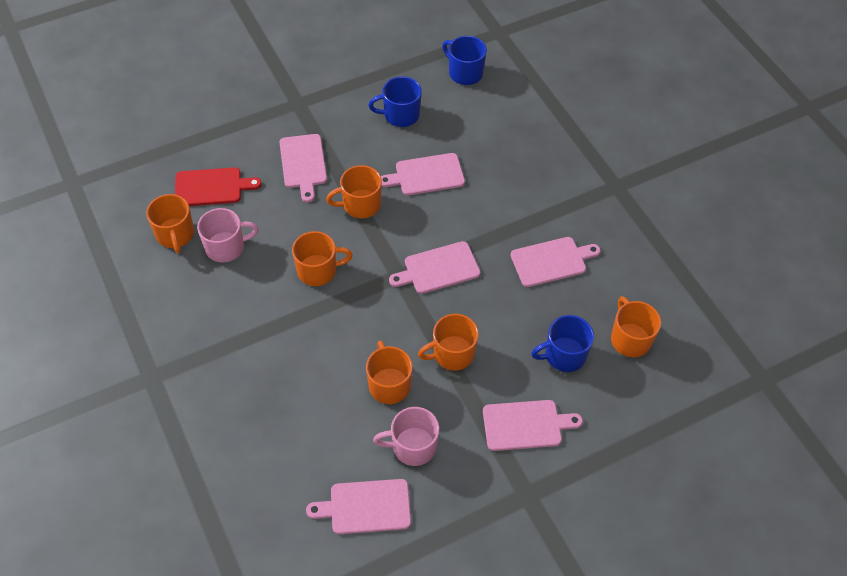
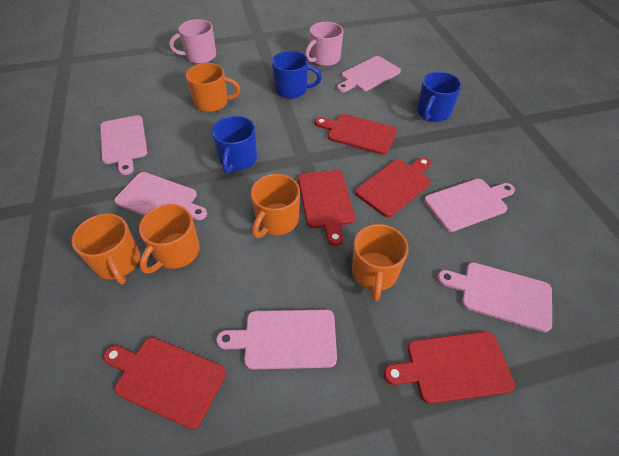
orange mug: [146,194,194,254] [292,231,353,286] [326,165,382,218] [366,341,413,404] [418,314,479,371] [611,296,661,357] = 6 -> [71,214,140,284] [139,204,200,274] [186,63,240,112] [251,174,300,238] [352,224,409,301] = 5
red cutting board: [175,167,262,206] = 1 -> [103,337,226,429] [298,170,355,246] [315,114,397,155] [355,157,431,217] [384,331,515,404] = 5

